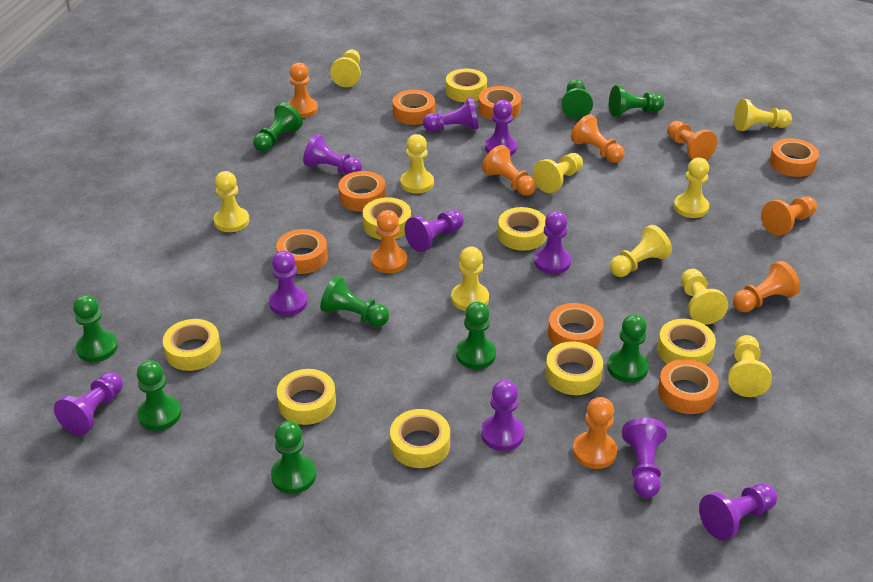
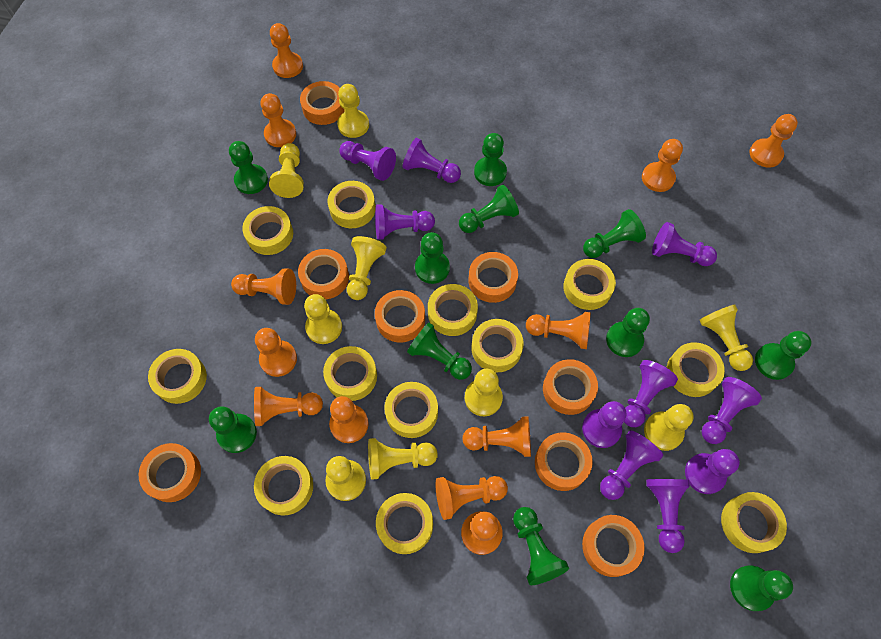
green pawn: [73,295,118,362] [137,360,181,431] [253,102,303,152] [271,421,316,494] [320,276,389,327] [456,302,496,369] [562,79,593,119] [607,314,649,383] [609,85,664,117] = 9 -> [209,406,257,453] [229,141,268,194] [407,322,472,380] [415,232,450,284] [459,185,519,233] [474,133,507,186] [513,507,569,585] [583,209,646,258] [606,308,650,357] [730,566,793,611] [755,331,812,380] = 11
orange pawn: [288,62,318,118] [371,210,407,273] [482,145,536,196] [571,114,625,163] [573,397,617,469] [667,121,717,160] [733,261,800,312] [761,196,817,236] = 8 -> [231,268,296,305] [254,387,323,426] [255,328,297,377] [261,93,296,147] [270,23,303,78] [329,396,369,443] [436,476,508,520] [461,511,503,555] [463,416,531,457] [526,312,591,349] [642,139,683,192] [750,114,798,168] = 12
orange tape: [276,229,328,274] [338,171,386,212] [392,90,435,125] [478,86,521,120] [548,303,604,348] [658,359,719,414] [770,138,819,177] = 7 -> [139,443,201,502] [298,249,349,299] [300,81,345,125] [375,290,425,343] [469,252,518,303] [535,432,593,491] [543,359,598,415] [582,515,645,577] = 8
yellow pawn: [214,171,249,232] [330,50,361,87] [400,134,434,193] [451,247,489,311] [533,153,583,193] [610,225,672,277] [674,158,709,218] [681,269,728,325] [728,335,772,397] [734,99,792,131] = 10 -> [269,143,304,198] [304,294,342,344] [325,456,366,501] [337,84,369,138] [347,236,387,300] [368,438,438,480] [465,369,503,416] [644,404,694,451] [699,304,753,371] = 9
yellow tape: [163,319,221,371] [277,369,336,425] [363,197,411,240] [390,409,450,468] [446,69,487,102] [498,207,546,251] [545,341,603,395] [657,319,716,365] = 8 -> [148,349,207,404] [242,206,293,255] [254,456,313,515] [323,346,377,401] [328,181,376,228] [376,493,433,554] [384,382,438,438] [428,284,478,336] [471,319,524,372] [563,259,616,310] [667,342,725,397] [721,492,787,553] = 12

